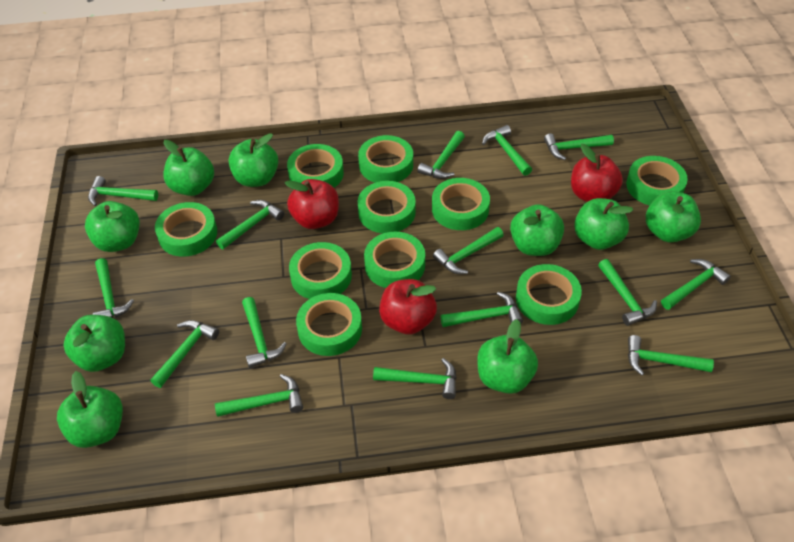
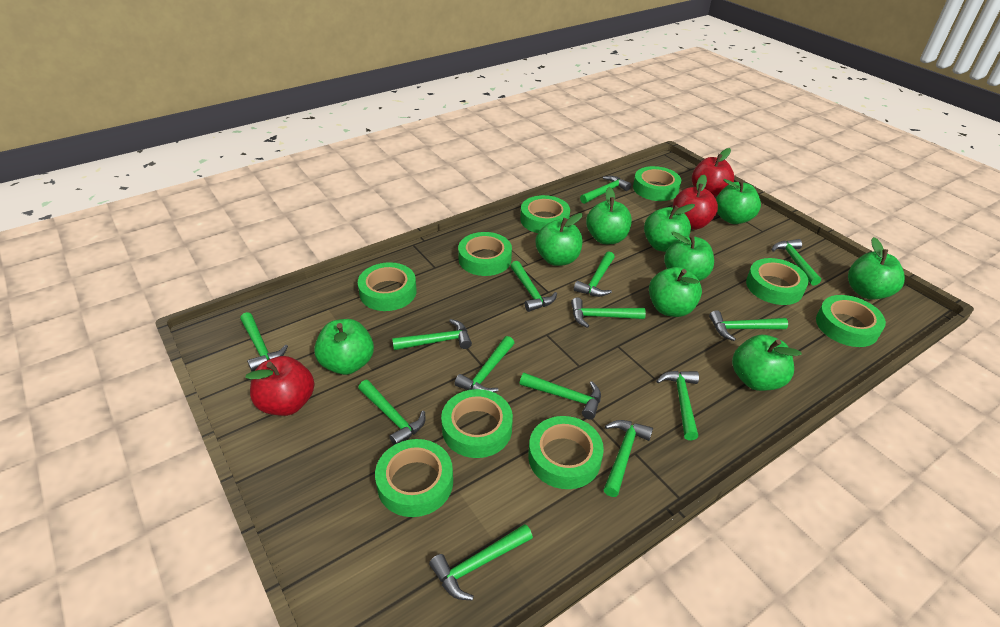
green hammer: [88,176,158,206] [93,258,134,318] [150,320,219,388] [215,374,303,417] [216,200,284,249] [242,297,287,368] [373,358,457,399] [418,131,465,179] [433,227,504,274] [441,292,523,327] [482,125,532,176] [544,133,614,160] [598,259,657,326] [628,335,714,375] [661,259,731,310] = 15 -> [240,312,288,371] [358,380,425,445] [392,319,472,350] [429,524,533,601] [455,336,514,393] [510,261,557,312] [520,373,601,420] [571,298,646,328] [574,252,615,297] [580,176,631,204] [603,420,653,497] [656,371,699,440] [709,310,788,341] [772,239,821,286] = 14
green tape: [155,202,217,257] [287,144,344,188] [289,242,352,299] [296,293,362,356] [358,135,413,183] [358,181,416,233] [364,232,425,288] [432,178,490,230] [516,264,582,325] [626,156,688,205] = 10 -> [358,262,416,311] [375,439,453,517] [441,389,513,458] [458,232,512,276] [520,195,570,233] [528,416,604,489] [633,166,681,201] [746,258,809,305] [816,295,886,347] = 9

